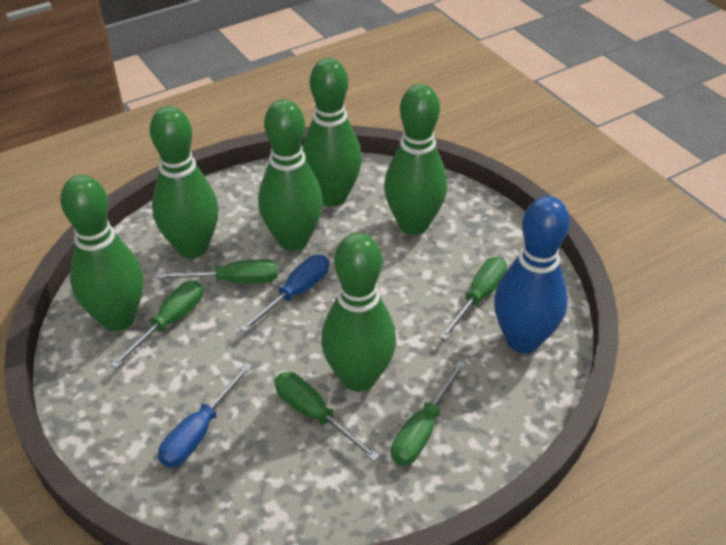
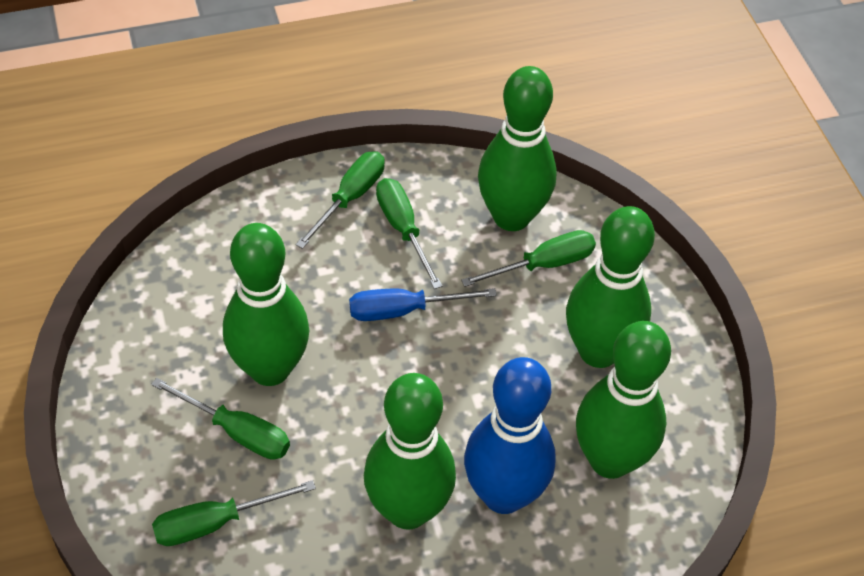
blue screwdriver: [158,363,253,468] [239,255,329,332] = 2 -> [349,288,497,321] = 1
green bowling pin: [60,175,143,331] [150,106,219,258] [258,99,323,251] [302,58,362,207] [321,233,396,392] [384,84,447,235] = 6 -> [223,223,309,386] [364,373,456,530] [478,66,557,231] [566,206,655,368] [576,321,671,479] = 5

